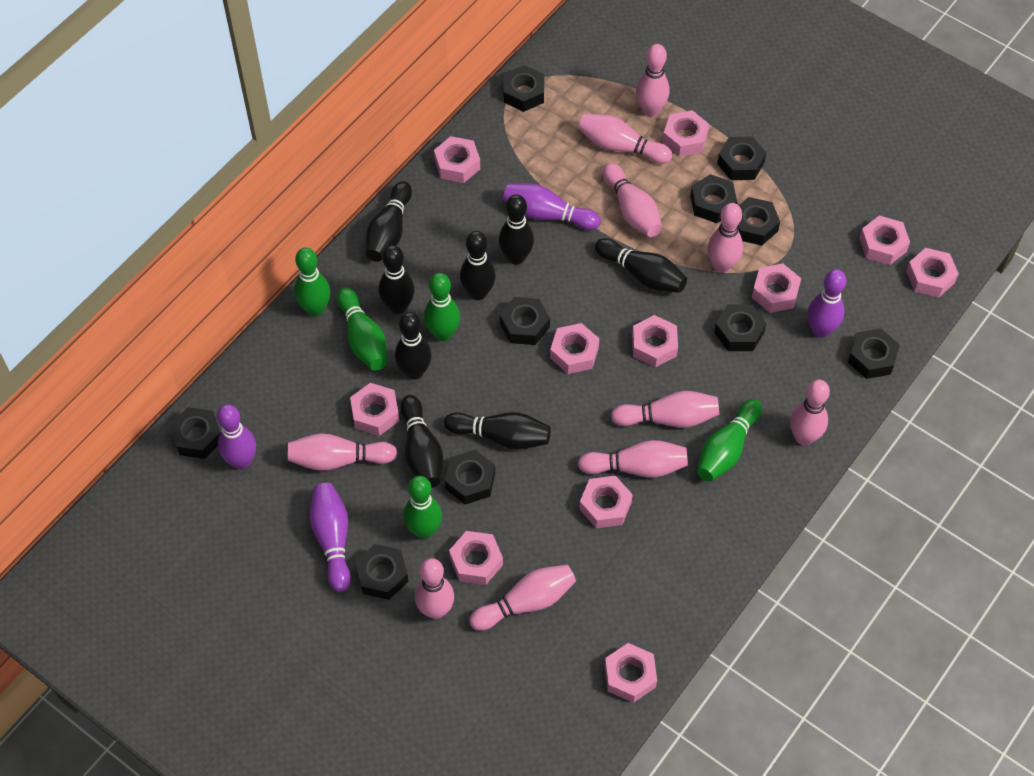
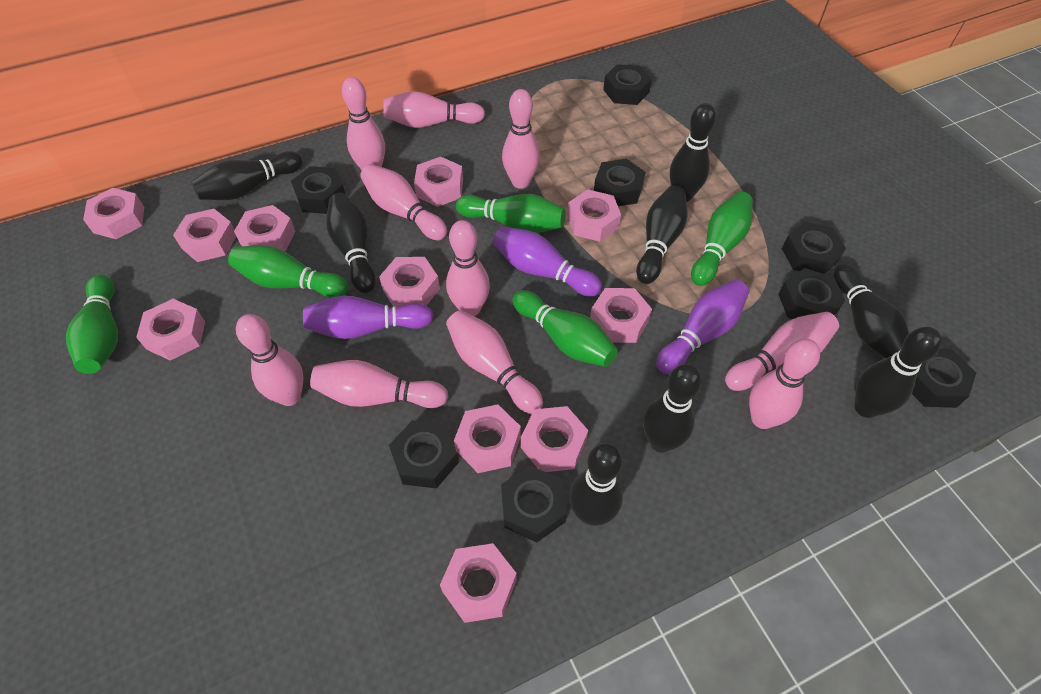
black nut: [170,407,221,459] [355,544,409,600] [445,450,495,505] [500,297,550,345] [504,65,544,112] [690,174,737,223] [714,305,767,351] [717,136,766,180] [738,197,780,246] [848,328,900,379] = 10 -> [291,166,345,214] [389,421,459,488] [501,466,567,542] [594,159,646,206] [603,64,652,105] [778,268,845,319] [782,222,846,274] [912,348,976,408] = 8
purple bowling pin: [217,404,256,469] [310,483,351,592] [503,183,601,230] [808,269,846,338] = 4 -> [303,295,434,339] [493,226,602,297] [656,279,749,374] = 3

